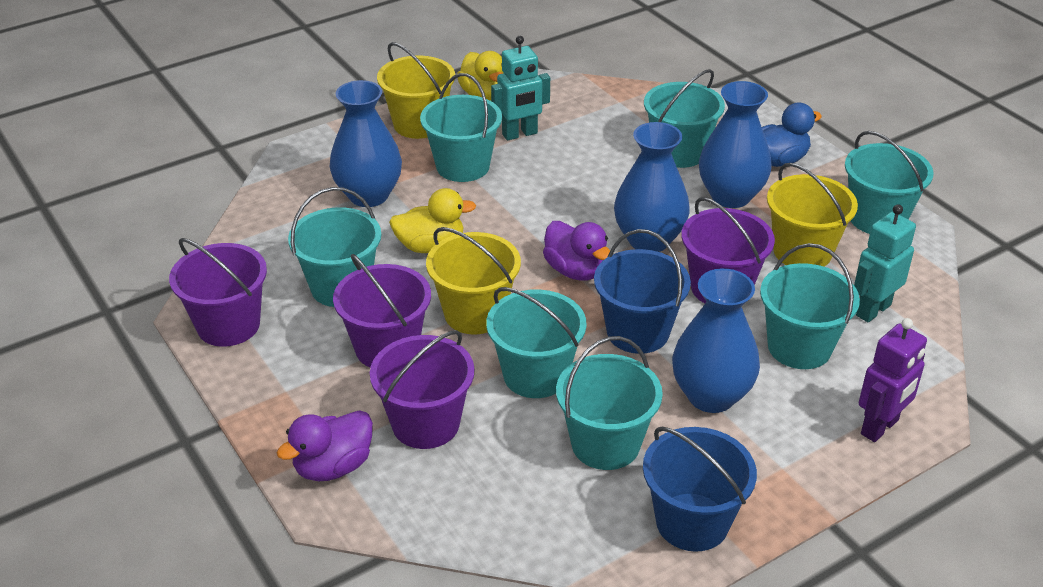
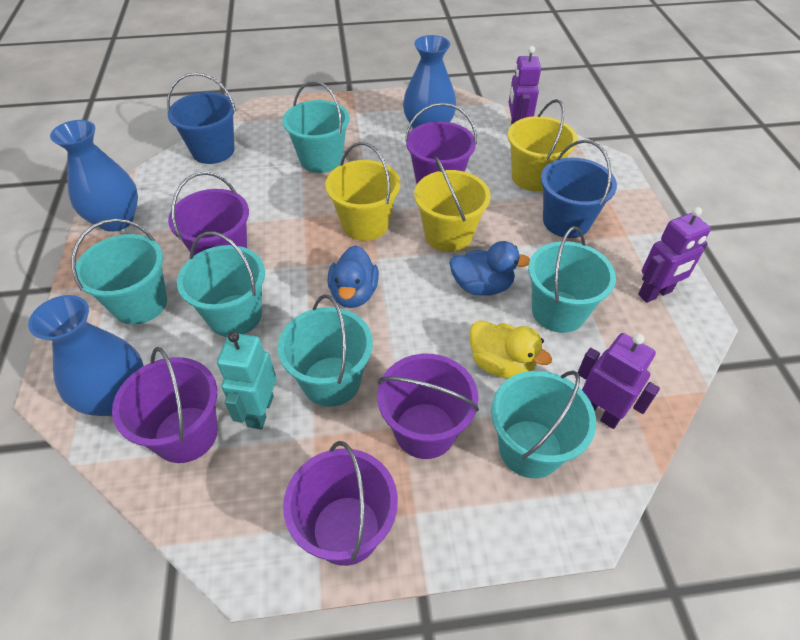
blue duck: [762,103,822,167] = 1 -> [328,245,379,308] [449,241,530,296] = 2
blue vase: [330,80,402,207] [614,122,690,252] [672,268,760,413] [699,81,772,208] = 4 -> [28,295,144,416] [50,120,138,232] [403,35,456,129] = 3
purple bucket: [169,238,267,347] [333,254,431,367] [370,330,475,449] [681,197,775,303] = 4 -> [112,347,218,463] [168,172,249,256] [283,441,398,566] [377,354,479,459] [405,103,477,184] = 5
purple duck: [277,410,373,481] [543,221,610,281] = 2 -> none = 0
purple robot: [859,318,927,442] = 1 -> [509,46,541,125] [578,333,660,429] [638,207,711,303] = 3
turquoise bucket: [288,187,381,307] [420,73,502,182] [486,287,587,398] [556,336,663,470] [644,69,725,168] [760,243,860,369] [845,131,933,234] = 7 -> [72,219,167,325] [177,231,265,337] [278,294,373,407] [282,80,350,173] [491,370,596,478] [528,226,616,333] = 6
turquoise robot: [491,36,550,141] [854,204,916,323] = 2 -> [217,331,276,429] = 1
yellow duck: [389,188,476,253] [457,51,503,101] = 2 -> [469,320,552,379] = 1

